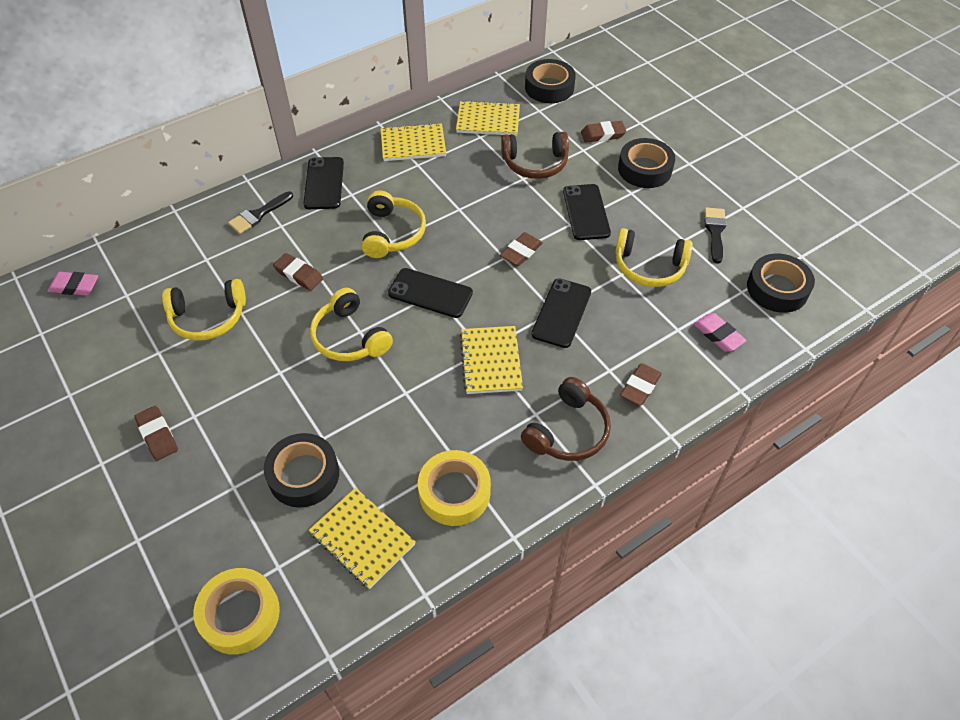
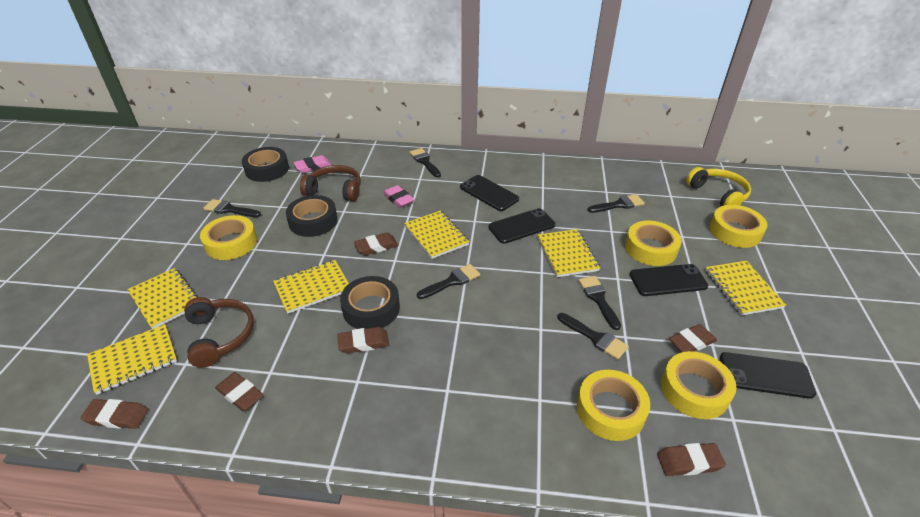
black brush: [228,191,293,234] [705,207,727,263] = 2 -> [203,199,261,217] [409,148,441,177] [417,264,480,299] [557,313,629,360] [578,276,621,330] [588,194,645,213] = 6
black tape: [264,433,339,508] [525,59,576,103] [618,138,675,188] [747,254,815,313] = 4 -> [242,147,289,182] [286,195,338,237] [340,276,400,329] = 3
brown eraser: [134,406,178,461] [273,253,323,291] [500,232,543,266] [581,121,627,143] [620,363,662,406] = 5 -> [80,399,149,429] [215,372,264,411] [337,327,389,353] [354,232,398,255] [657,443,726,476] [669,324,717,352] = 6
yellow headphones: [162,279,246,341] [310,288,393,361] [362,190,426,258] [615,228,693,287] = 4 -> [686,167,751,206] = 1
yellow notebook: [309,488,416,589] [381,123,446,161] [456,100,520,136] [460,326,523,394] = 4 -> [87,324,177,395] [127,268,198,329] [273,260,349,314] [404,210,469,259] [537,229,600,277] [705,261,786,316] = 6
yellow tape: [193,568,280,654] [418,450,491,526] = 2 -> [200,215,257,260] [577,370,650,441] [625,221,682,266] [661,351,737,419] [710,205,767,248] = 5

